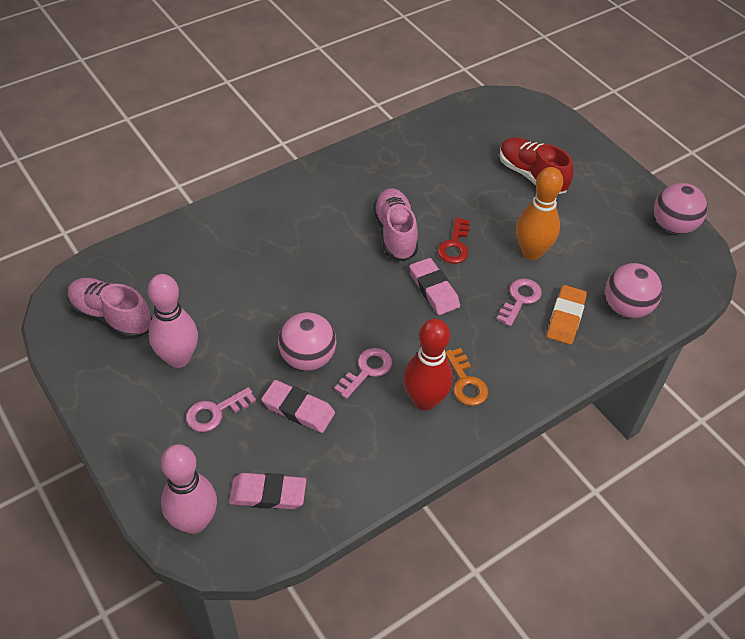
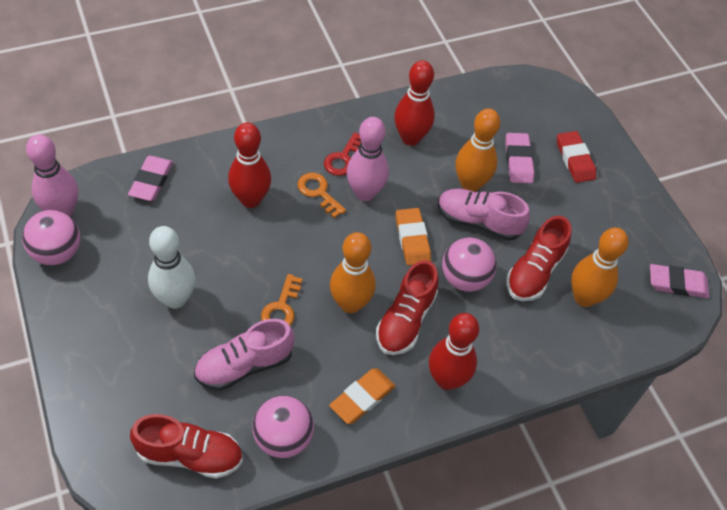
orange bowling pin: [516,167,563,260] = 1 -> [330,232,376,313] [455,108,500,192] [571,228,629,307] = 3
orange eraser: [547,285,587,345] = 1 -> [329,368,395,424] [396,208,431,266] = 2
orange key: [445,348,488,406] = 1 -> [261,274,303,325] [298,173,346,218] = 2
pink key: [186,387,256,432] [334,348,392,399] [497,279,542,327] = 3 -> none = 0
red bowling pin: [404,319,453,411] = 1 -> [228,123,271,208] [394,60,435,146] [429,313,479,390] = 3
red eraser: none = 0 -> [557,131,596,183] = 1
red shoe: [500,137,574,194] = 1 -> [130,414,243,479] [376,260,438,355] [506,216,571,301] = 3
white bowling pin: none = 0 -> [148,226,195,309] = 1

